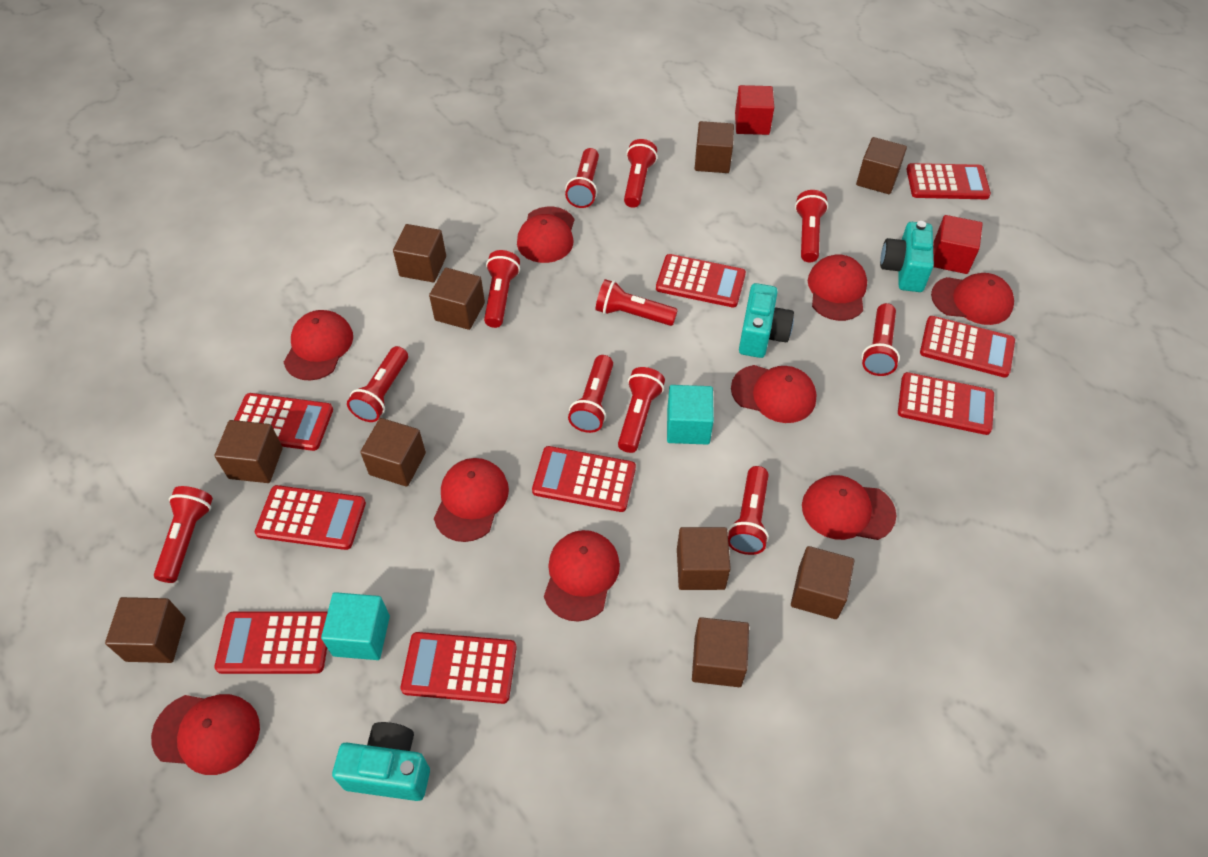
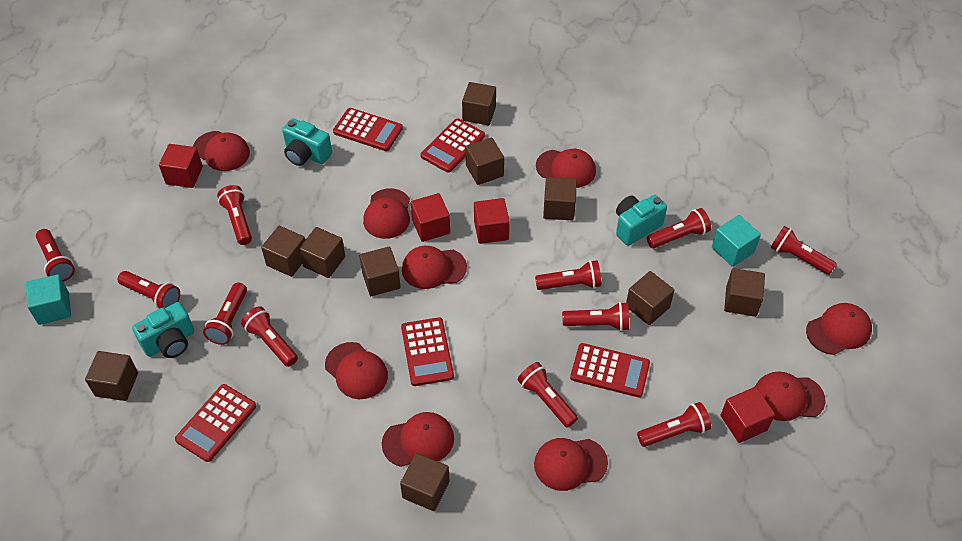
red calculator: [215,611,328,674] [234,393,333,451] [255,485,366,550] [400,632,517,704] [532,446,636,512] [656,254,746,308] [898,372,994,435] [906,163,991,199] [920,316,1015,377] = 9 -> [175,384,256,462] [333,108,403,151] [401,317,454,386] [421,118,485,173] [570,343,650,397] = 5
red cube: [735,85,774,135] [933,215,983,274] = 2 -> [159,144,203,188] [411,193,450,242] [474,198,510,244] [720,387,775,443] = 4

